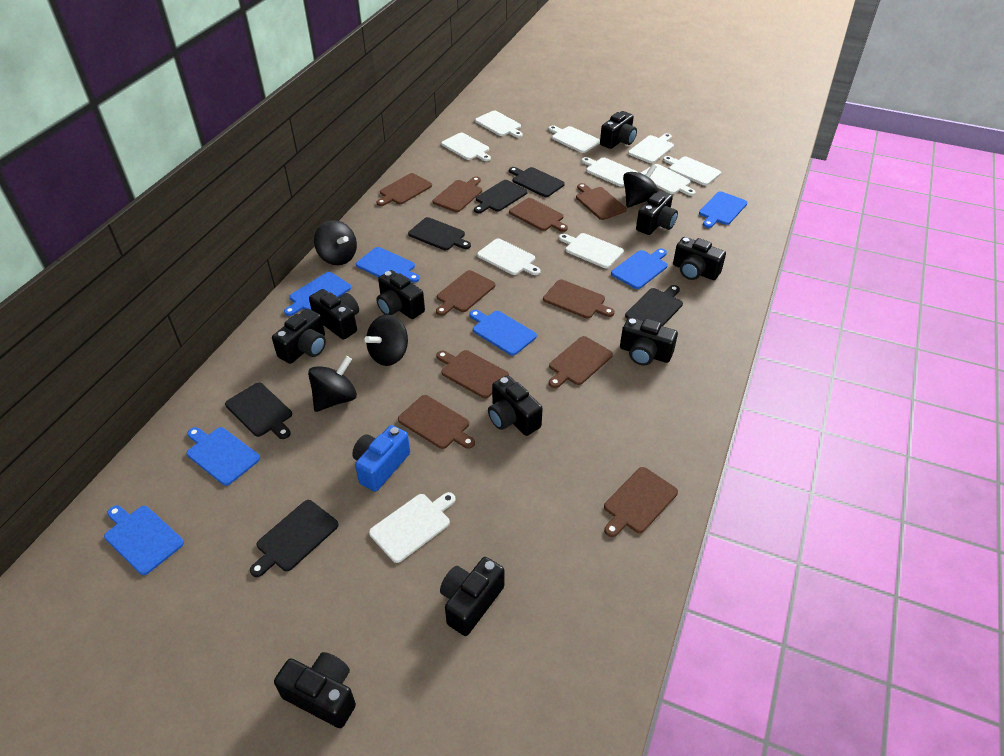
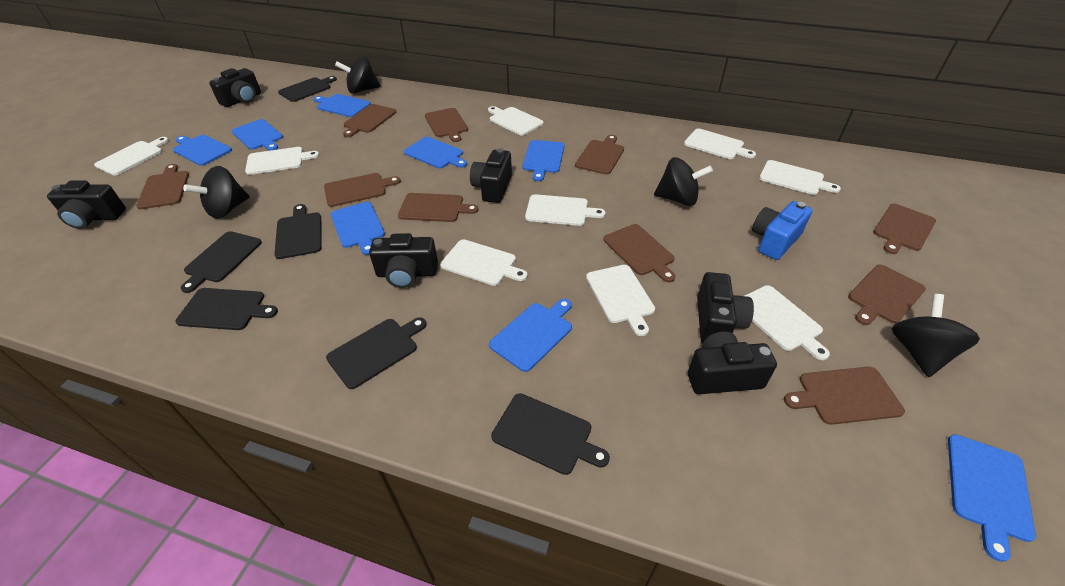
black camera: [272,309,326,364] [274,652,356,728] [309,289,359,340] [376,270,425,319] [440,557,504,636] [488,375,543,436] [600,111,637,149] [620,317,678,365] [636,190,678,235] [673,237,726,280] = 10 -> [47,180,126,229] [209,68,261,107] [369,233,438,288] [470,148,512,203] [688,331,777,394] [697,272,754,344] = 6
blue cutting board: [104,505,184,575] [187,427,260,486] [284,272,351,316] [356,247,420,283] [469,310,537,356] [611,248,668,289] [699,191,747,228] = 7 -> [173,135,232,166] [232,119,283,151] [314,94,371,117] [330,202,385,255] [404,137,467,169] [489,299,572,372] [522,140,565,181] [948,434,1036,562] = 8
white cutting board: [369,492,456,563] [441,133,491,161] [475,110,523,138] [477,238,540,275] [549,125,600,153] [559,233,624,268] [581,157,637,187] [628,133,674,163] [641,164,695,196] [663,156,721,186] = 10 -> [94,137,169,175] [245,147,319,175] [440,239,528,286] [488,106,544,135] [525,194,606,226] [586,265,655,336] [684,129,756,159] [745,285,830,360] [759,160,841,195] = 9

